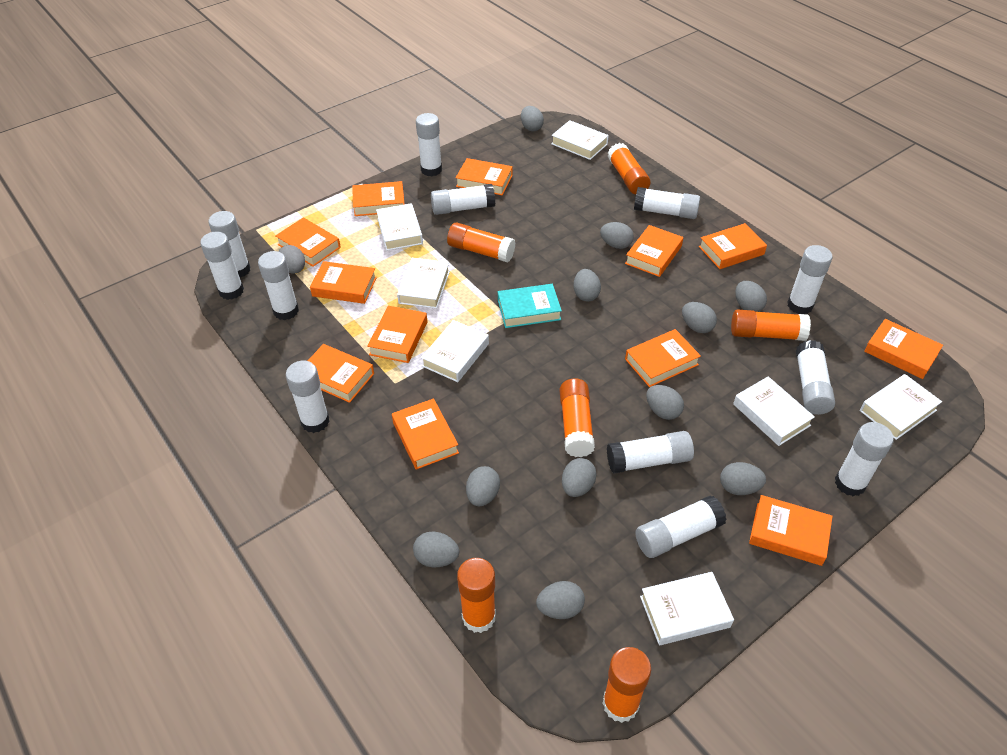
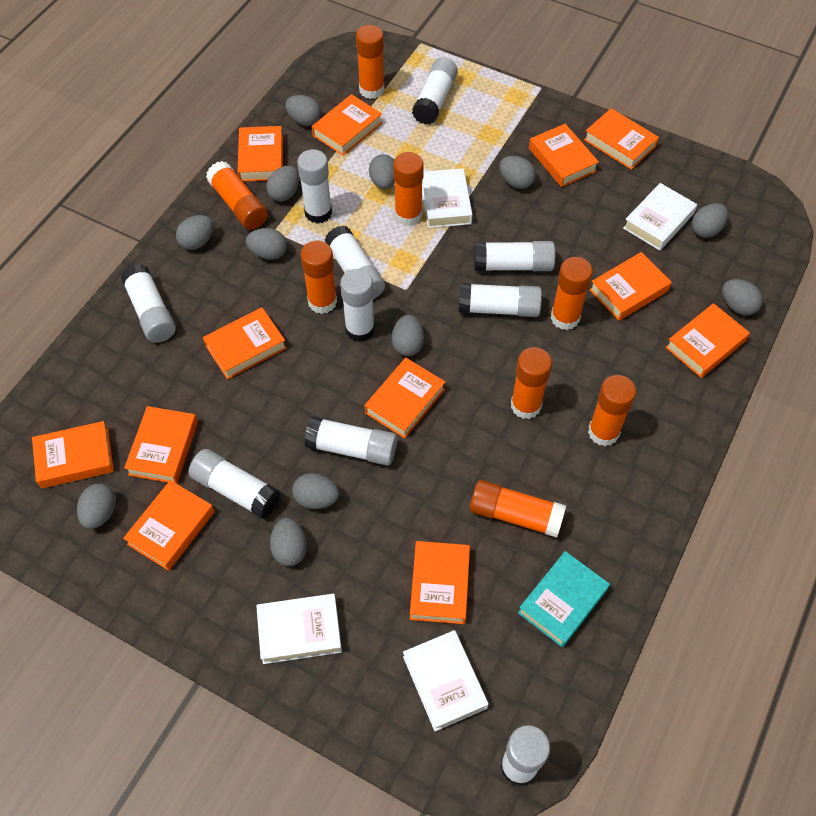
orange glue stick: [447,222,516,263] [457,558,496,633] [559,378,595,457] [602,647,651,723] [607,143,650,194] [731,310,811,341] = 6 -> [206,161,268,230] [300,241,337,314] [356,25,384,99] [393,152,424,226] [470,480,566,538] [511,347,552,419] [551,257,593,330] [588,375,636,446] = 8
white book: [376,203,423,251] [397,258,450,309] [421,320,489,382] [551,120,609,160] [640,572,734,645] [733,376,815,446] [860,374,942,440] = 7 -> [256,594,342,664] [403,630,489,731] [422,168,472,228] [623,183,697,251] = 4
white glue stick: [200,231,244,300] [209,211,251,278] [258,251,299,320] [286,361,330,433] [416,113,442,176] [431,184,495,215] [607,431,694,474] [634,187,700,219] [635,495,727,558] [787,245,832,314] [796,340,835,415] [835,422,894,496] = 12 -> [121,264,176,343] [188,449,280,519] [297,149,332,223] [304,416,397,466] [325,226,385,299] [340,269,375,342] [412,57,458,125] [458,283,542,317] [474,241,555,271] [500,725,550,786] = 10

